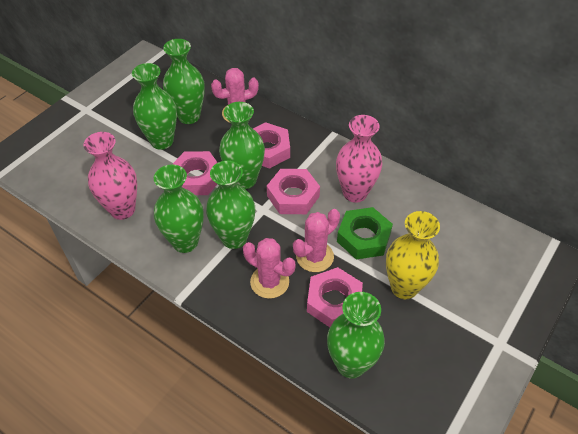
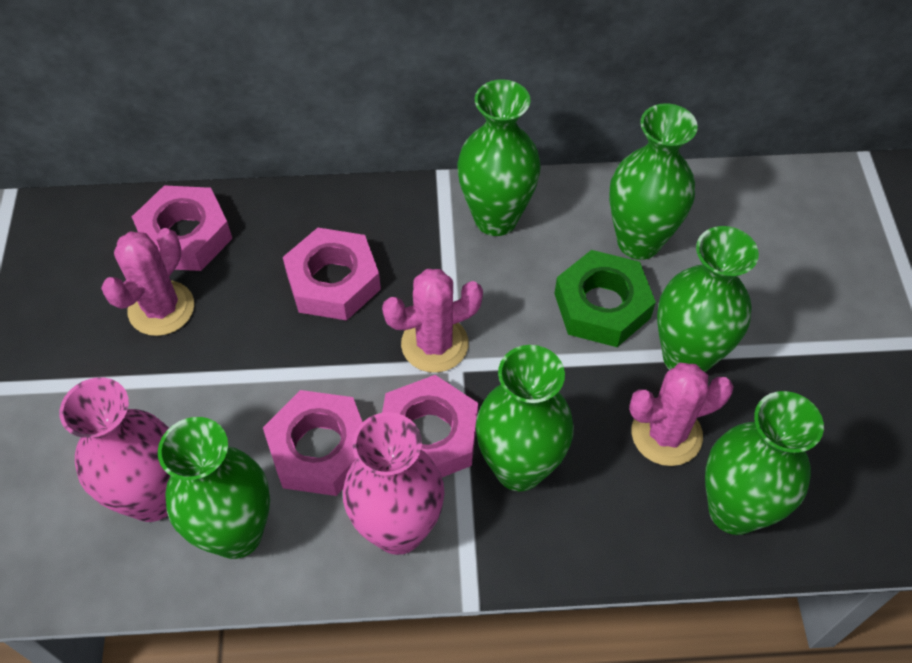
yellow vase: [386,211,440,299] = 1 -> none = 0

